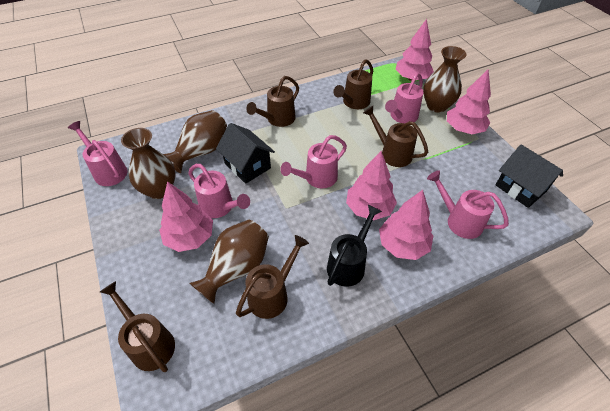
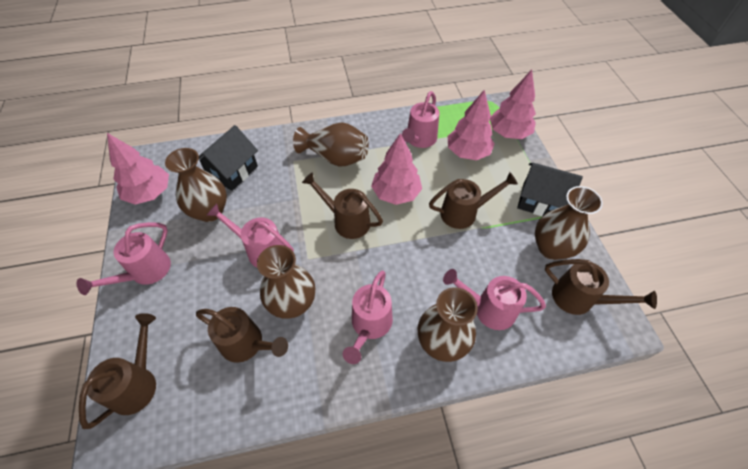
black watering can: [327,205,382,287] = 1 -> none = 0
brown vase: [121,128,175,199] [163,110,227,173] [190,220,269,304] [423,46,467,113] = 4 -> [165,148,227,222] [257,245,315,319] [293,122,369,166] [417,287,478,362] [535,186,603,260] = 5
pink tree: [159,181,213,252] [346,151,397,220] [379,190,433,260] [395,19,434,81] [447,69,491,134] = 5 -> [107,133,169,205] [371,133,422,205] [448,90,495,160] [490,70,536,139] = 4

